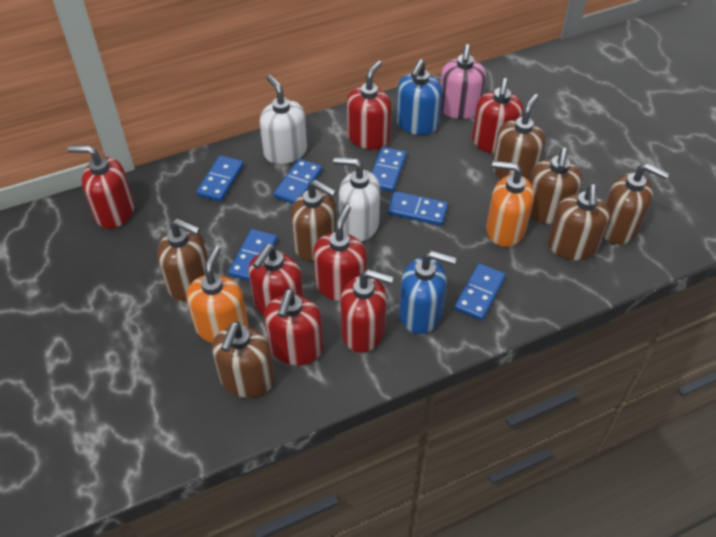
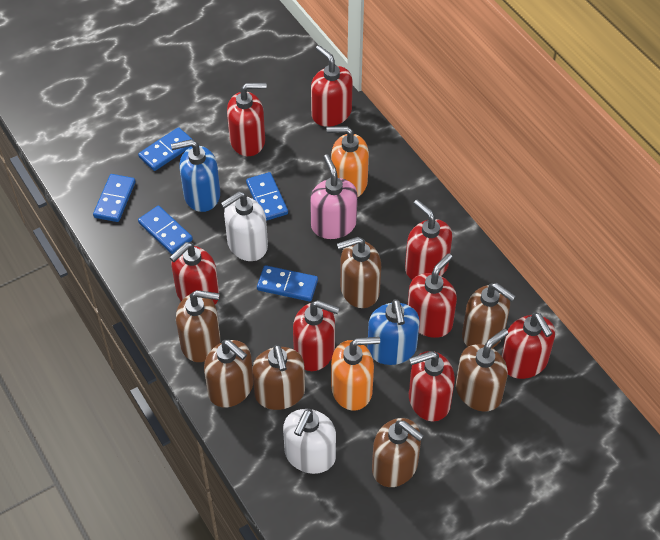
blue domino: [196,156,244,202] [228,229,278,281] [274,159,322,204] [371,147,407,192] [387,191,448,226] [455,264,506,321] = 6 -> [93,174,136,222] [138,127,193,171] [138,206,193,254] [246,172,288,221] [257,265,318,302] = 5
red soap dispenser: [67,145,134,229] [249,244,303,316] [264,289,323,365] [313,205,367,301] [340,270,393,353] [347,61,392,149] [472,78,523,153] = 7 -> [169,242,219,304] [227,83,267,156] [293,300,339,371] [311,45,353,127] [405,200,452,280] [408,253,457,338] [409,351,455,422] [502,313,555,379] = 8

